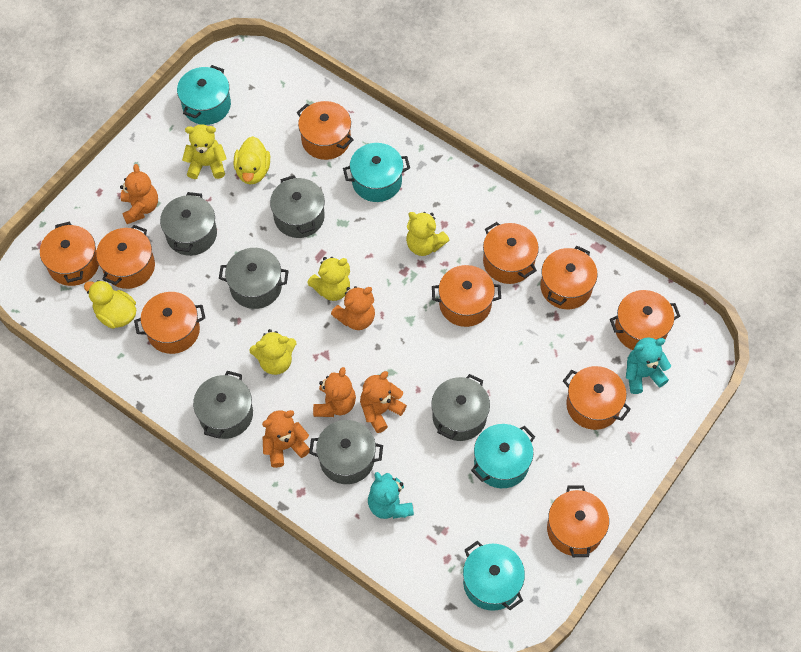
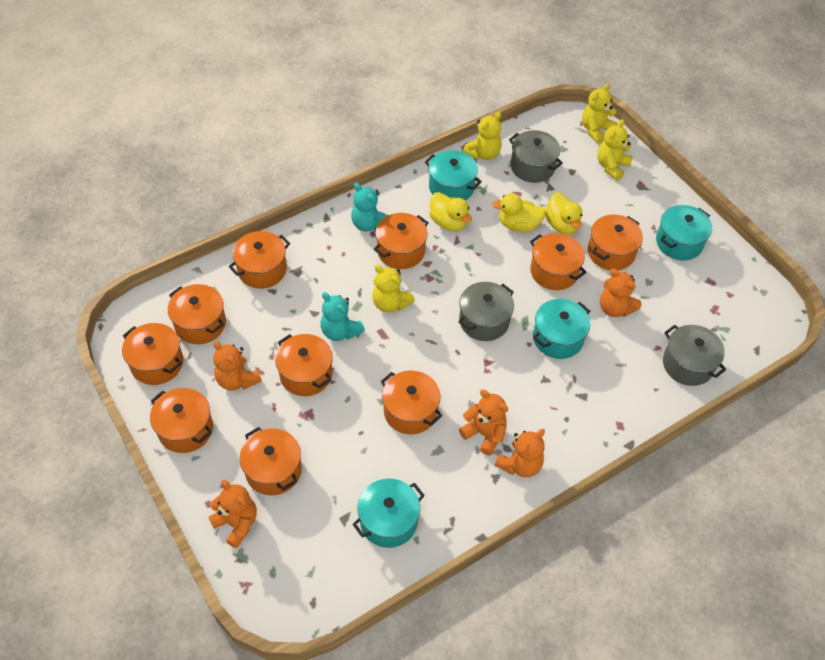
grey pot: [160,192,217,256] [193,371,253,439] [219,248,289,309] [270,175,325,238] [309,420,383,484] [431,374,490,441] = 6 -> [458,282,514,341] [509,130,563,183] [663,325,726,386] = 3
yellow duck: [84,280,136,329] [234,136,270,185] = 2 -> [429,192,472,231] [492,193,546,232] [545,192,582,235] = 3

